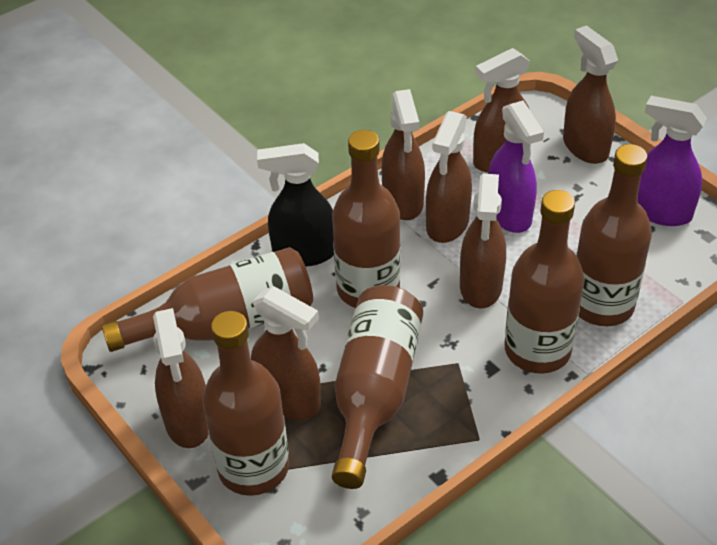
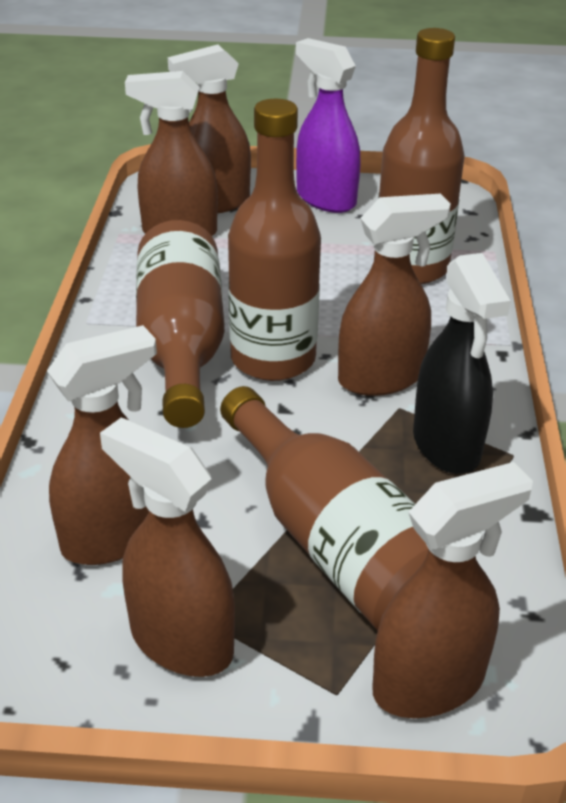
brown bottle: [101,247,313,352] [203,311,289,496] [332,130,401,308] [332,285,423,489] [504,190,584,373] [576,144,652,326] = 6 -> [136,220,225,428] [220,386,429,631] [228,99,321,381] [374,28,465,284] = 4
brown spray bottle: [153,308,209,448] [251,286,321,419] [381,89,425,220] [426,111,472,243] [460,174,506,309] [473,48,530,173] [563,25,618,164] = 7 -> [47,325,157,565] [100,417,235,677] [125,71,218,236] [168,44,251,214] [338,194,451,396] [372,462,533,718] = 6
purple spray bottle: [488,100,544,233] [638,96,707,226] = 2 -> [296,38,361,213] = 1

